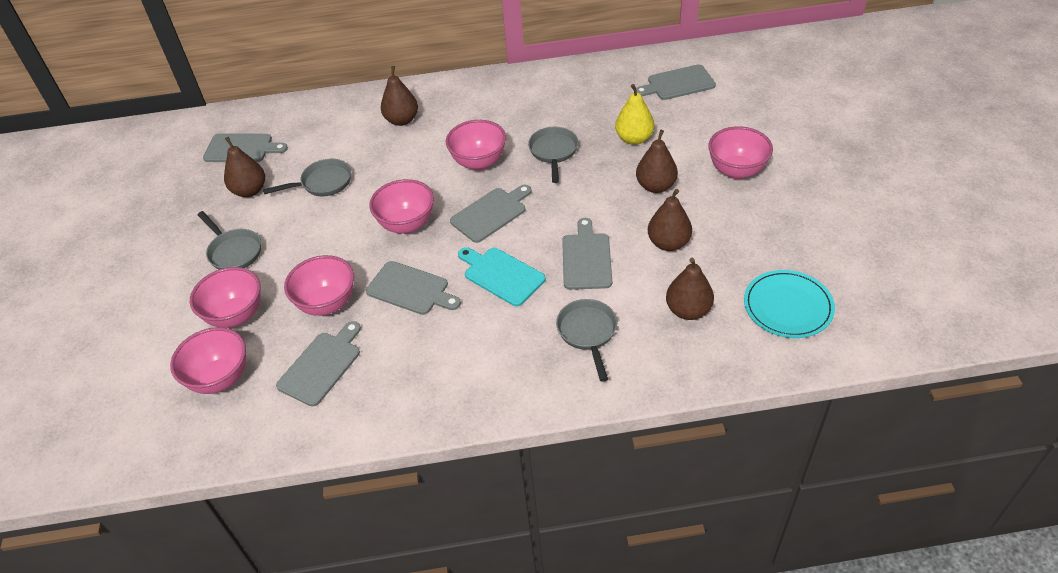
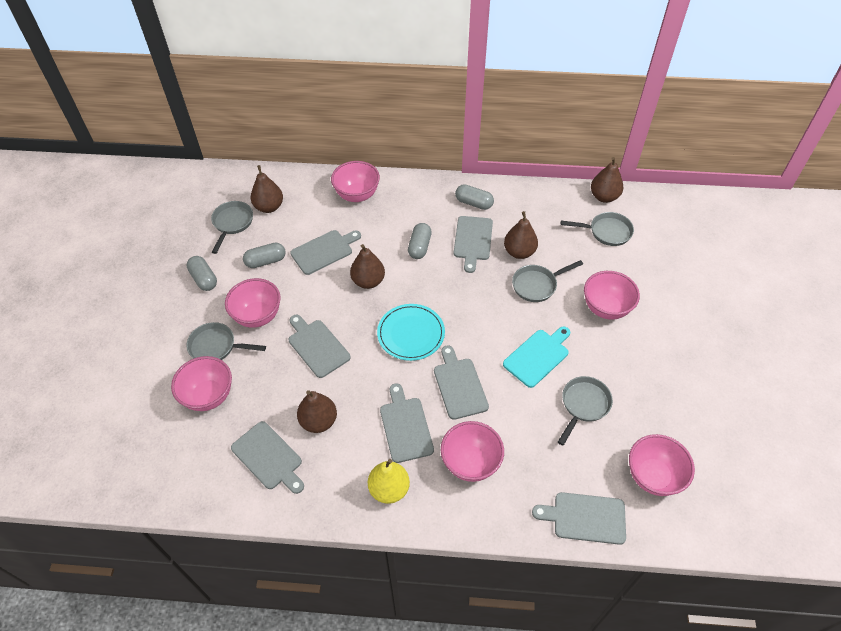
grey capsule: none = 0 -> [187,256,217,291] [243,243,286,268] [408,223,432,259] [455,184,494,210] = 4
grey cutting board: [203,134,288,162] [276,321,361,406] [366,261,461,315] [450,184,532,243] [562,218,612,290] [636,64,716,100] = 6 -> [231,421,304,494] [289,315,351,378] [290,230,361,275] [380,383,434,463] [434,345,489,420] [454,216,493,273] [532,492,626,545] = 7
grey pan: [198,211,261,270] [263,159,351,196] [528,127,578,183] [556,299,617,382] = 4 -> [186,322,266,360] [211,201,253,254] [512,260,583,302] [558,376,613,446] [561,212,634,246] = 5

